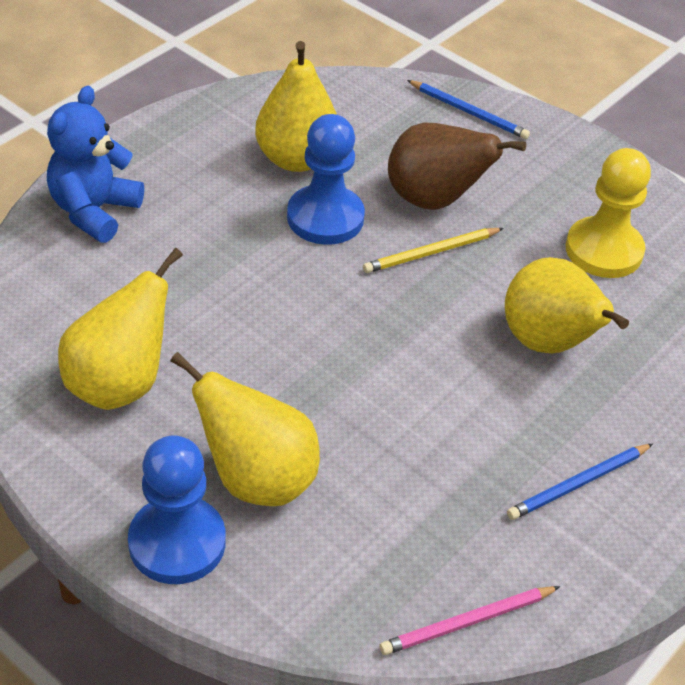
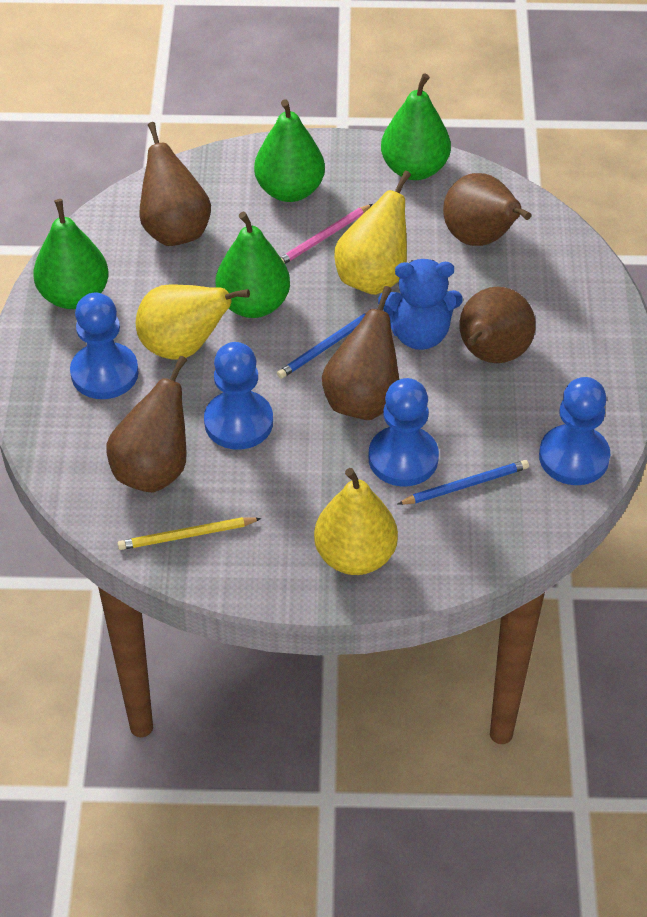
blue pawn: [128,436,226,584] [287,114,365,245] = 2 -> [70,292,139,399] [204,342,273,450] [369,378,439,486] [539,377,610,485] = 4
brown pear: [388,123,526,210] = 1 -> [107,356,187,492] [139,122,211,246] [322,286,399,420] [443,173,531,246] [459,286,536,363] = 5
green pear: none = 0 -> [33,199,109,309] [216,212,290,318] [254,99,325,202] [381,73,451,180] = 4
yellow pawn: [565,148,651,278] = 1 -> none = 0
yellow pear: [58,248,183,410] [170,352,320,506] [255,41,337,172] [505,257,629,353] = 4 -> [136,284,250,360] [314,468,398,575] [334,171,411,295] = 3

